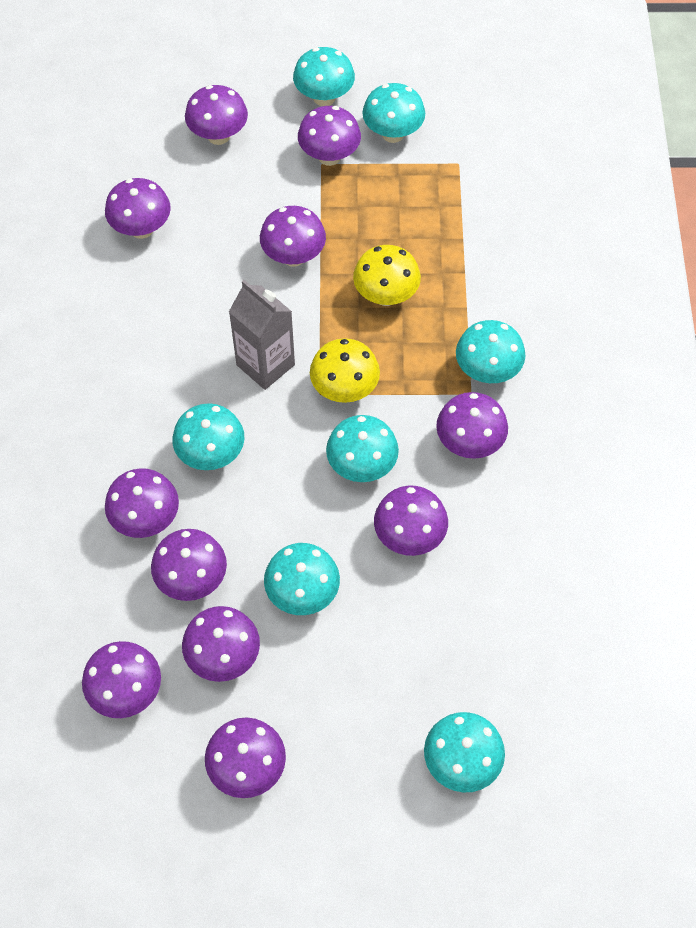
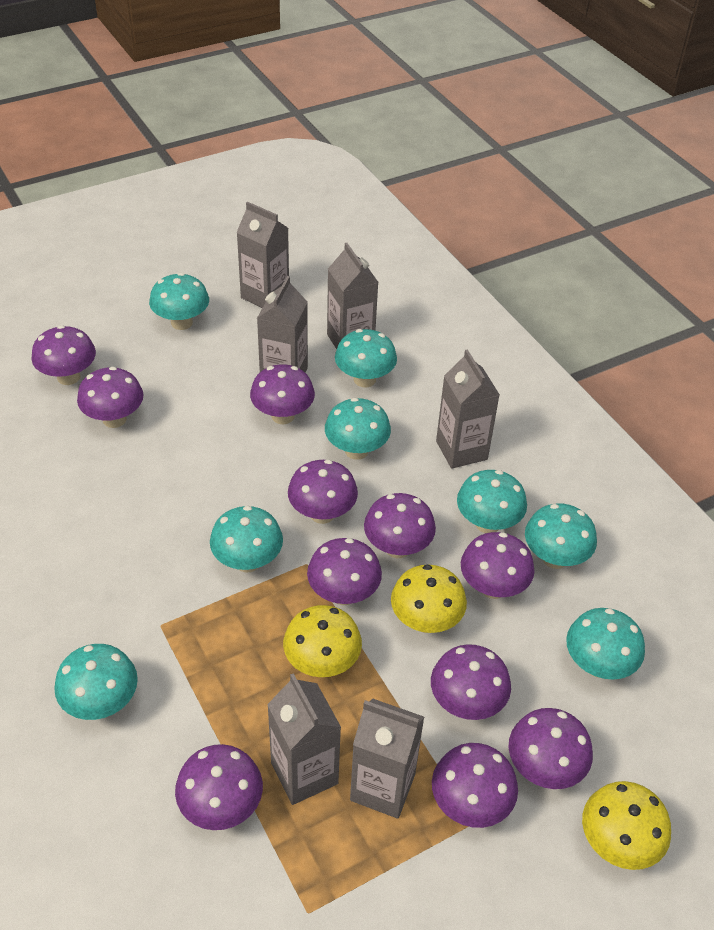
grey carton: [229,280,295,390] = 1 -> [236,202,289,308] [257,276,308,372] [267,673,341,805] [327,243,378,349] [350,698,424,819] [436,349,500,469] = 6
turquoise mushroom: [172,403,245,470] [264,543,340,615] [293,47,355,106] [326,415,399,482] [362,83,425,143] [424,712,505,792] [456,320,525,383] = 7 -> [54,644,138,720] [149,273,209,330] [210,506,283,572] [325,398,391,460] [335,329,397,388] [457,470,527,533] [525,504,597,569] [566,608,645,680] = 8
yellow mushroom: [310,338,380,403] [353,245,421,306] = 2 -> [283,605,362,677] [391,565,467,633] [582,781,671,870] = 3

